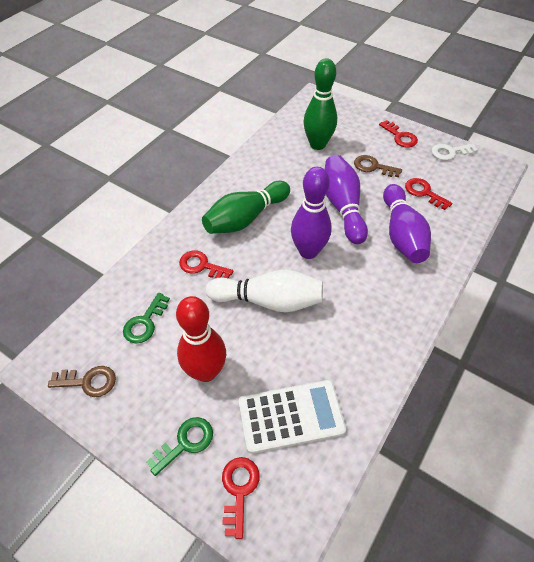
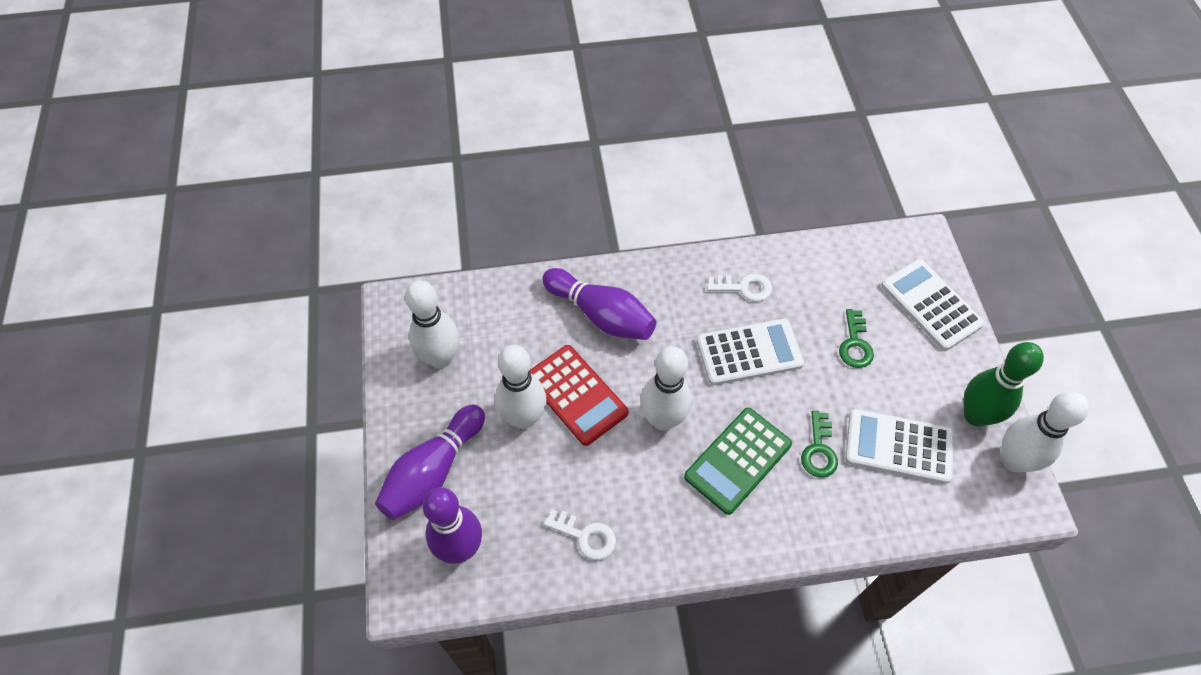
brown key: [48,366,116,397] [354,155,402,178] = 2 -> none = 0
green bowling pin: [202,181,290,234] [303,58,337,150] = 2 -> [963,342,1044,427] = 1
green calculator: none = 0 -> [684,408,792,515] = 1
red bowling pin: [176,296,226,382] = 1 -> none = 0
red calculator: none = 0 -> [529,345,629,446] = 1
red key: [179,251,234,279] [222,457,260,539] [379,120,418,148] [405,178,452,210] = 4 -> none = 0
white bowling pin: [205,269,323,312] = 1 -> [405,280,459,369] [495,345,546,429] [640,346,692,430] [1001,391,1089,472] = 4
white calculator: [239,380,346,454] = 1 -> [697,319,804,385] [845,409,954,484] [881,259,985,351] = 3
white key: [431,143,478,160] = 1 -> [544,509,616,560] [707,274,772,301] = 2

